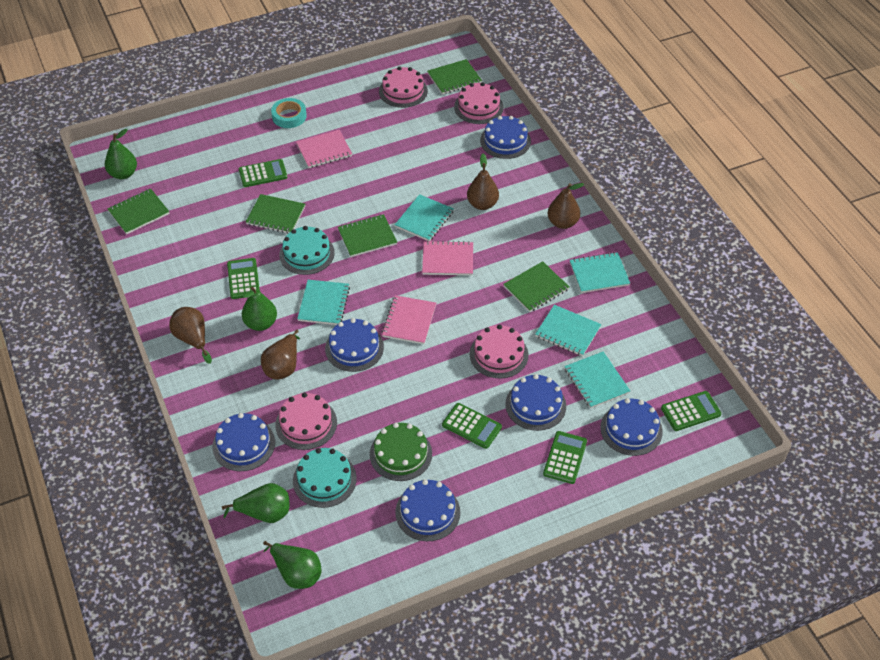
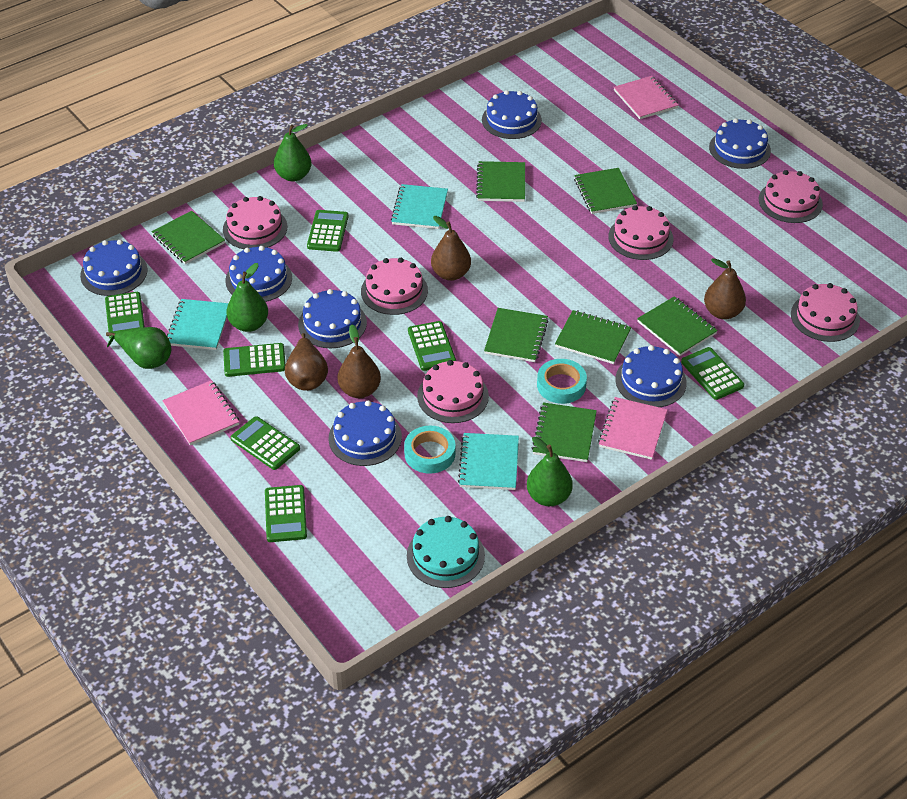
blue cake: [212,413,275,471] [325,318,384,372] [395,479,460,541] [480,116,531,159] [505,374,566,431] [600,398,663,456] = 6 -> [80,240,147,296] [225,246,292,302] [298,289,367,348] [329,400,402,466] [482,90,542,139] [615,345,687,407] [709,118,771,169] = 7
green cake: [370,423,432,481] = 1 -> none = 0
green calculator: [227,258,260,299] [239,159,287,187] [442,403,502,449] [543,431,587,484] [661,391,721,431] = 5 -> [105,292,145,339] [223,343,286,377] [231,416,300,470] [265,485,307,542] [307,210,349,252] [408,321,456,371] [681,347,744,400] = 7
green notebook: [108,189,170,234] [246,194,305,234] [338,214,397,257] [427,59,482,95] [503,261,569,312] = 5 -> [152,211,225,264] [476,161,525,202] [484,308,549,362] [532,403,597,462] [555,310,631,364] [574,168,637,214] [637,296,718,356] = 7
pink cake: [275,392,337,450] [379,66,428,108] [454,82,504,124] [470,325,528,379] = 4 -> [223,196,287,249] [361,258,428,315] [417,360,489,423] [608,205,673,260] [759,170,823,223] [791,283,860,342] = 6
turquoise cake: [279,226,335,275] [293,448,357,508] = 2 -> [407,516,485,588] = 1
turquoise notebook: [297,280,350,325] [395,194,454,241] [535,305,601,356] [564,351,630,408] [570,252,630,293] = 5 -> [167,299,228,350] [391,184,448,229] [458,433,519,490] = 3
turquoise tape: [271,98,307,128] = 1 -> [404,426,455,474] [537,359,587,404] = 2

